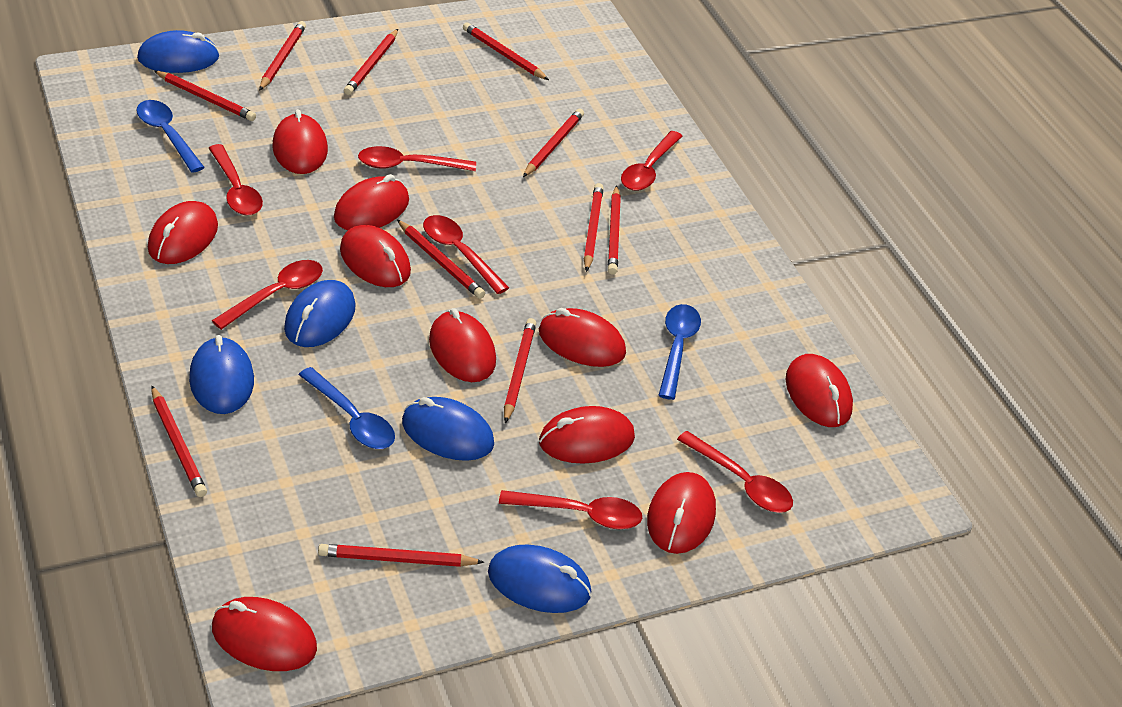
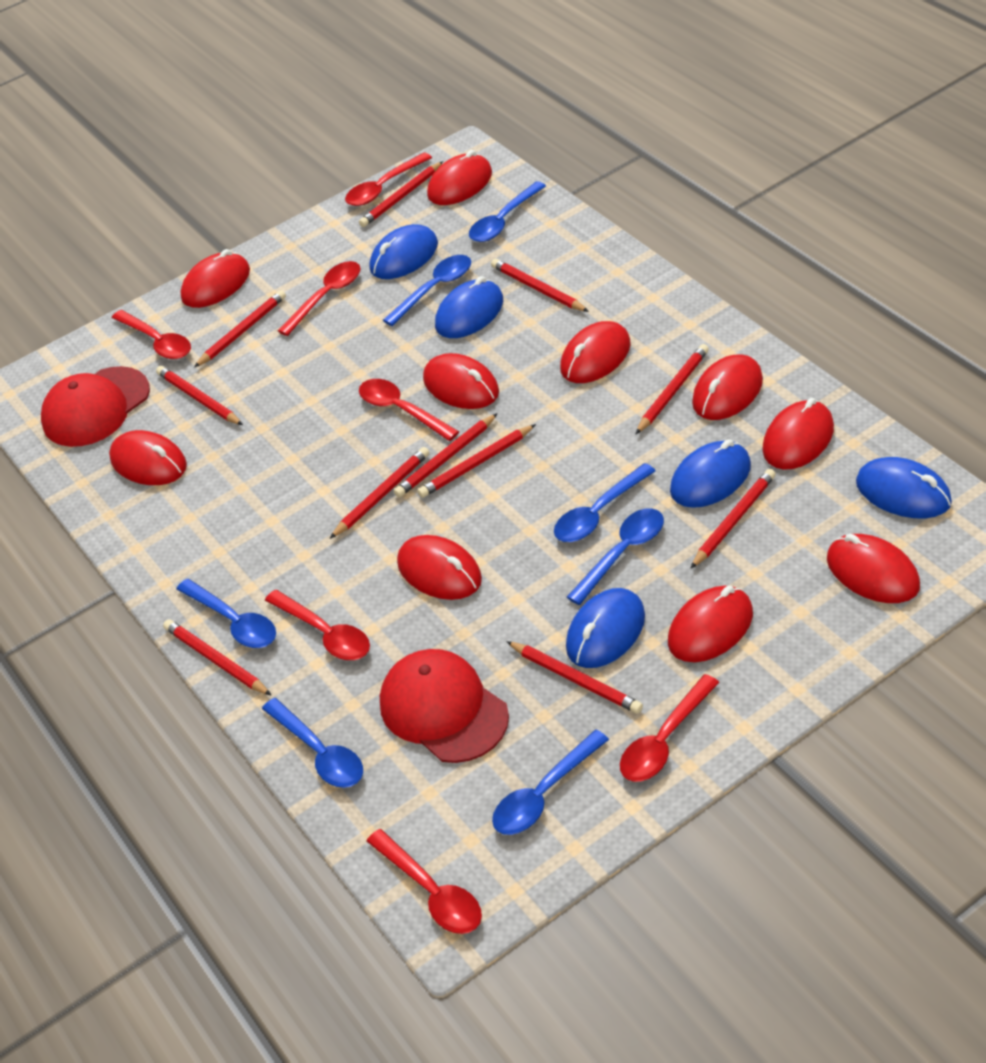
blue spoon: [136,100,205,173] [299,367,395,449] [658,304,701,400] = 3 -> [176,579,276,648] [262,698,363,788] [383,255,471,326] [469,181,546,242] [492,730,609,835] [554,463,656,542] [567,508,664,605] = 7
red cap: none = 0 -> [41,366,150,447] [380,649,509,763] = 2

